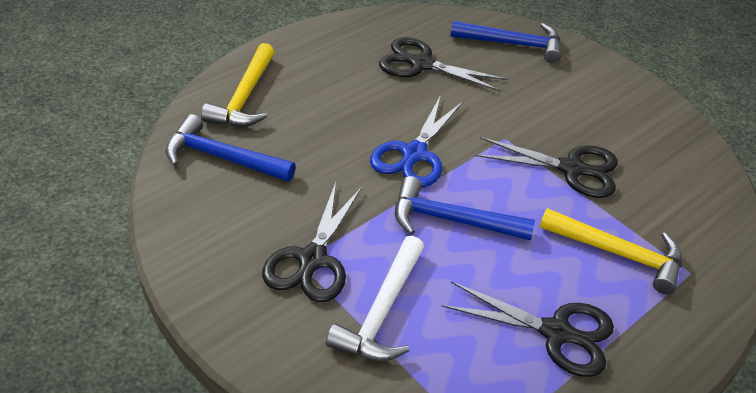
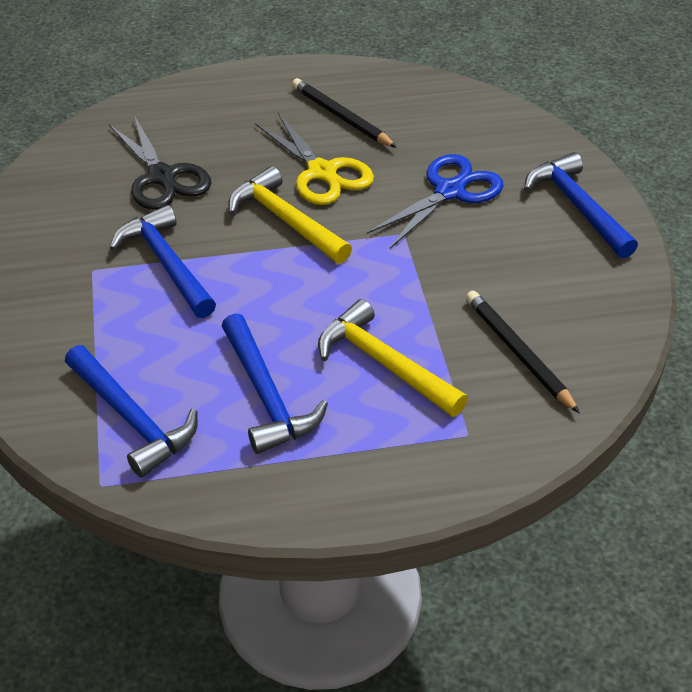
black pencil: none = 0 -> [292,78,397,148] [466,291,580,414] = 2
black scissors: [262,182,362,302] [379,37,507,92] [442,281,614,377] [475,137,618,198] = 4 -> [109,115,211,210] = 1
blue hammer: [165,114,296,182] [395,176,535,241] [450,21,561,63] = 3 -> [65,345,198,477] [110,205,216,318] [222,313,328,454] [524,152,638,258] = 4
white hammer: [326,236,424,361] = 1 -> none = 0
yellow scissors: none = 0 -> [255,113,374,205] = 1

